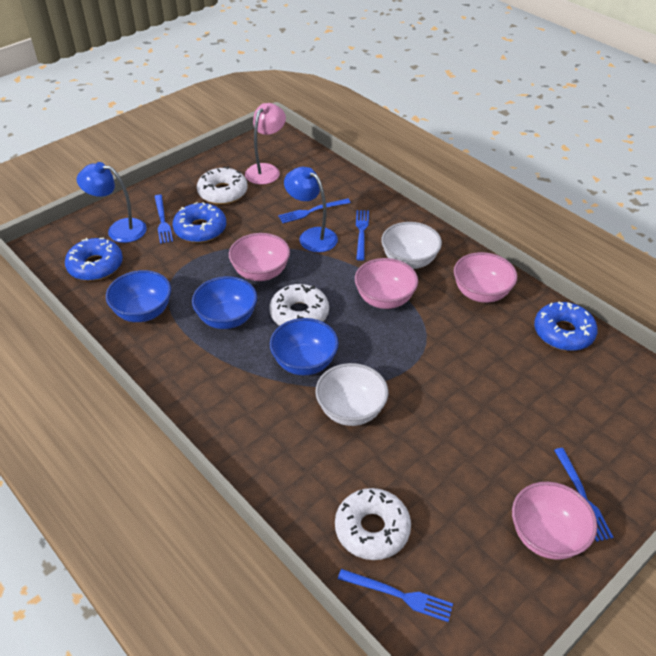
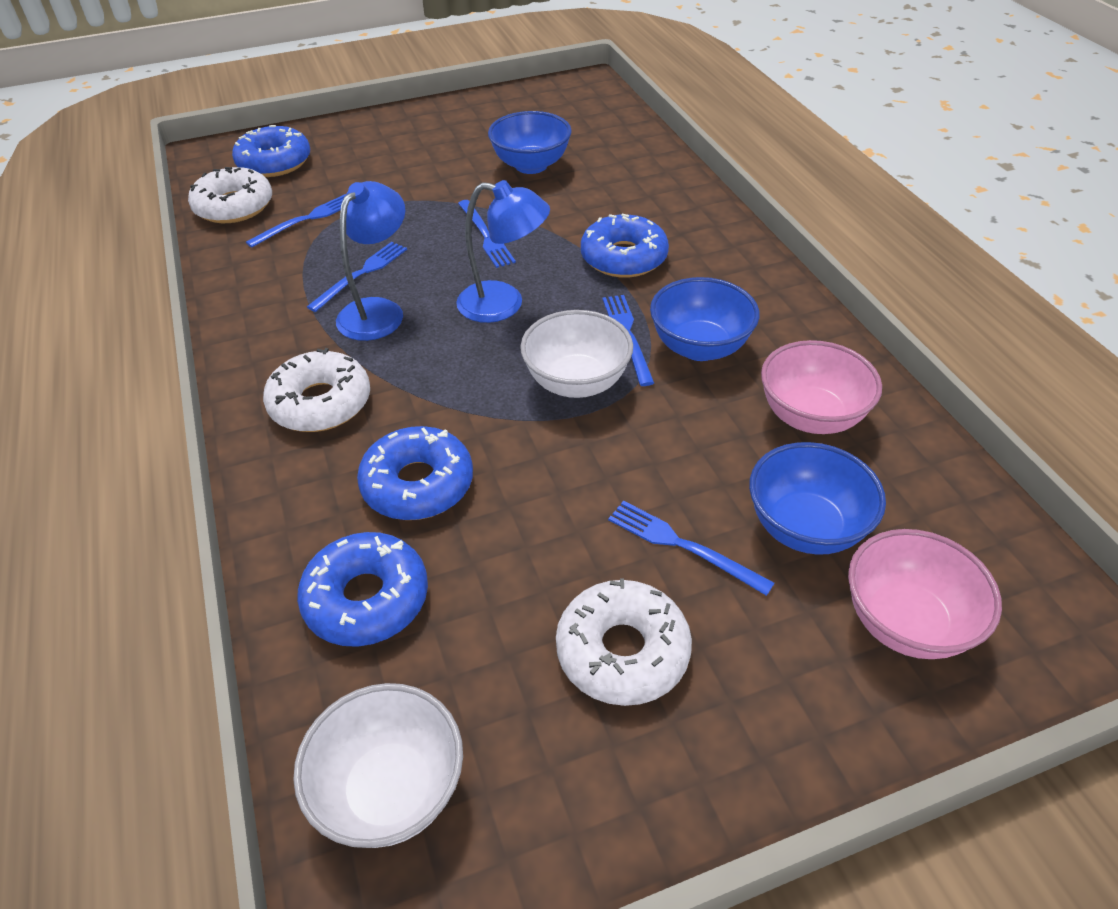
blue donut: [65,237,123,281] [173,202,226,243] [534,302,598,351] = 3 -> [232,125,310,177] [297,532,428,647] [357,426,473,520] [581,214,669,278] = 4
pink bowl: [229,233,290,281] [355,258,418,309] [454,252,517,303] [512,482,597,560] = 4 -> [761,340,882,434] [848,529,1002,659] = 2
pink lamp: [245,103,286,185] = 1 -> none = 0

